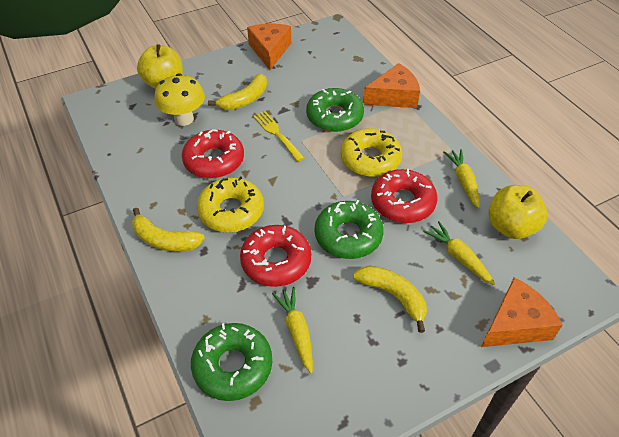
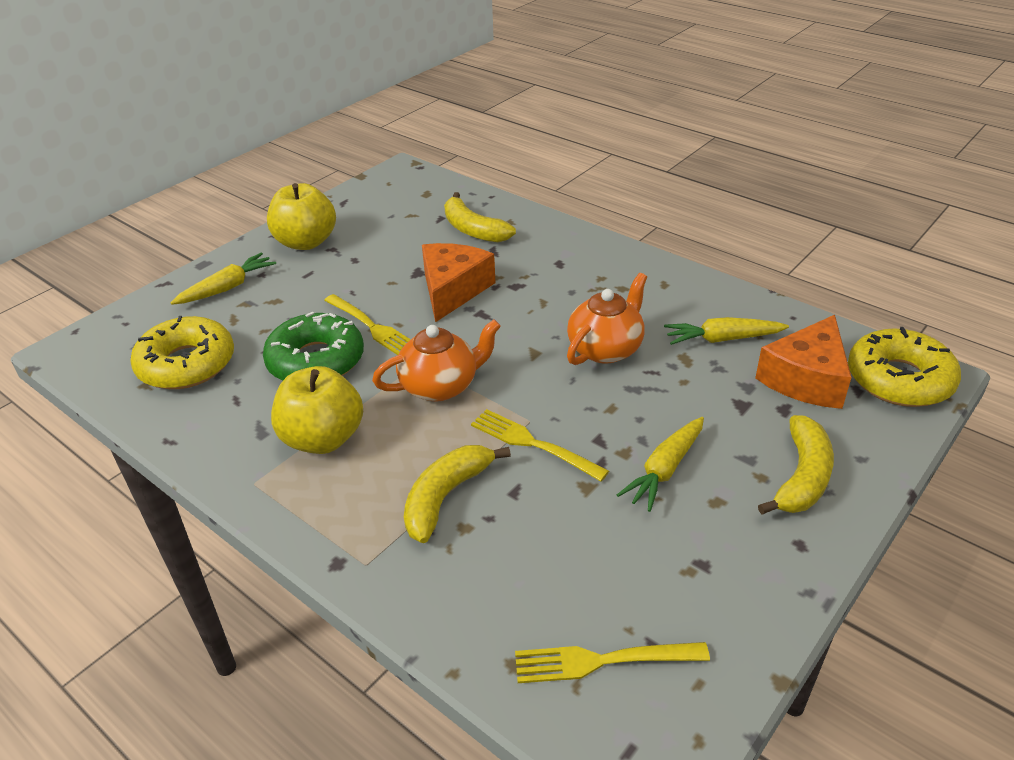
green donut: [191,323,272,401] [306,88,364,132] [315,200,384,259] = 3 -> [263,312,364,381] = 1
orange cheese: [247,23,291,70] [363,63,420,108] [481,277,563,347] = 3 -> [422,243,496,323] [755,315,852,409] = 2
orange teapot: none = 0 -> [372,319,501,402] [567,273,647,365] = 2
red donut: [182,129,244,178] [240,225,311,287] [371,169,438,223] = 3 -> none = 0
yellow fork: [253,111,304,162] = 1 -> [324,294,411,355] [471,409,609,481] [515,642,710,683] = 3
yellow mushroom: [154,73,205,126] = 1 -> none = 0

